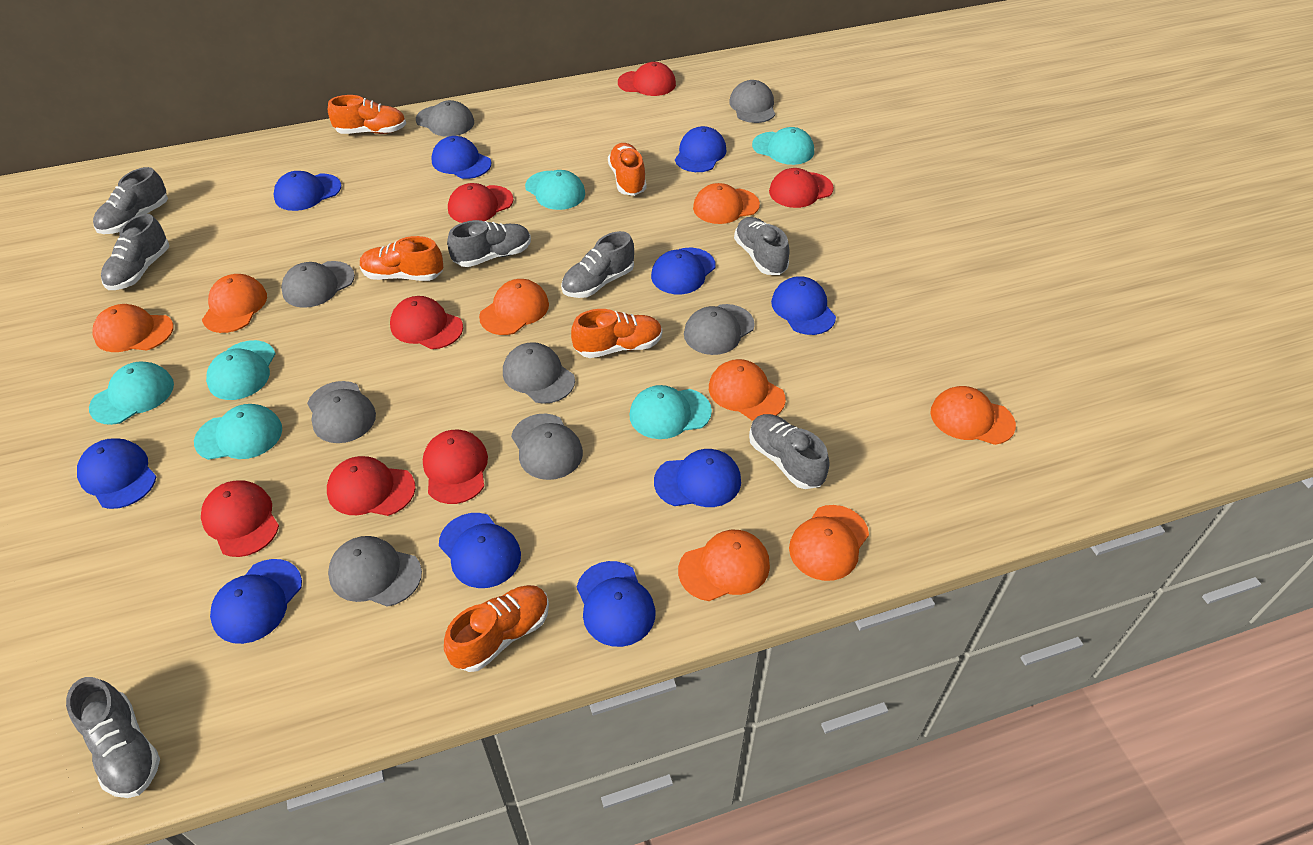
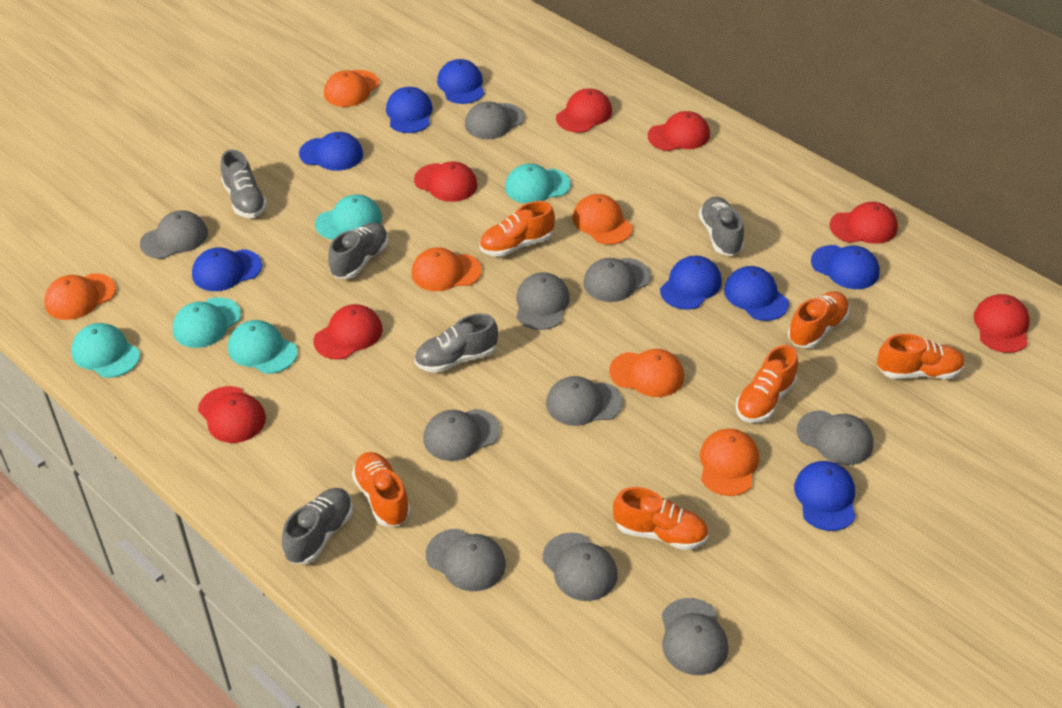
blue cap: [77,438,156,509] [210,559,302,644] [273,171,341,211] [431,136,491,179] [439,513,521,588] [577,561,656,647] [651,248,716,294] [654,449,741,507] [675,126,727,172] [771,276,836,335] = 10 -> [192,247,262,291] [299,132,363,171] [386,87,433,133] [437,59,484,104] [660,256,722,310] [724,266,789,321] [794,461,856,531] [811,245,880,289] = 8
grey cap: [281,261,355,308] [307,381,376,443] [328,536,422,607] [416,100,474,137] [503,342,575,404] [511,414,583,480] [684,304,755,355] [729,80,775,123] = 8 -> [140,210,208,259] [424,409,500,461] [426,529,506,591] [465,102,525,139] [516,272,570,330] [543,533,617,601] [546,376,623,426] [583,258,651,302] [662,598,728,675] [797,410,874,465] = 10
grey shoe: [66,677,160,798] [93,167,168,234] [101,214,169,290] [447,220,531,267] [561,231,634,298] [734,217,790,275] [749,414,830,489] = 7 -> [221,149,267,218] [282,488,353,564] [328,223,389,279] [414,313,498,373] [699,197,744,256] = 5
orange cap: [93,304,173,352] [202,274,267,333] [479,279,549,335] [678,530,770,601] [693,183,760,224] [709,359,786,421] [789,505,869,581] [931,386,1016,445] = 8 -> [44,273,116,320] [324,70,379,107] [411,247,482,291] [572,194,632,245] [609,349,684,397] [700,429,759,496] = 6
orange shoe: [328,95,406,134] [360,236,443,281] [444,585,549,672] [571,309,662,358] [608,143,646,196] = 5 -> [352,452,411,526] [480,201,555,257] [613,487,708,550] [736,345,798,423] [788,291,850,348] [877,334,965,379] = 6
turquoise cap: [89,361,174,425] [194,404,282,460] [206,340,276,400] [525,170,585,210] [629,385,712,439] [752,127,814,165] = 6 -> [71,323,140,378] [172,297,241,348] [228,320,297,374] [315,194,382,240] [505,164,571,204] = 5

